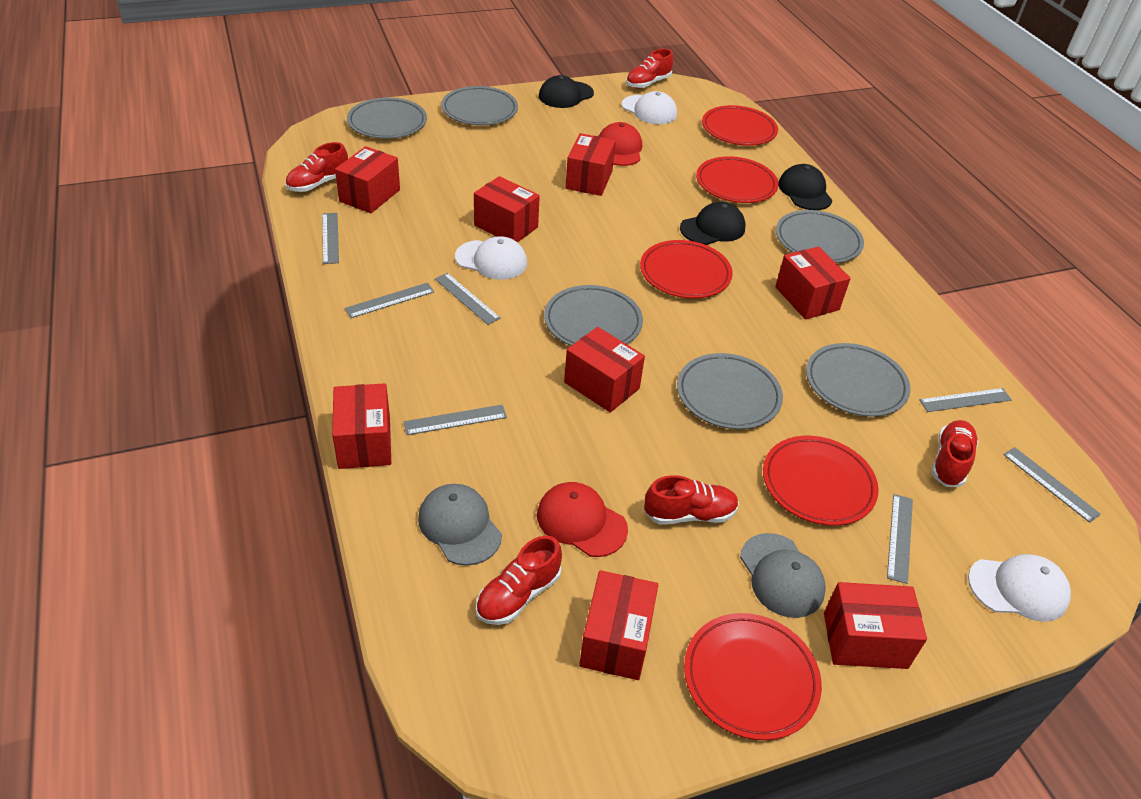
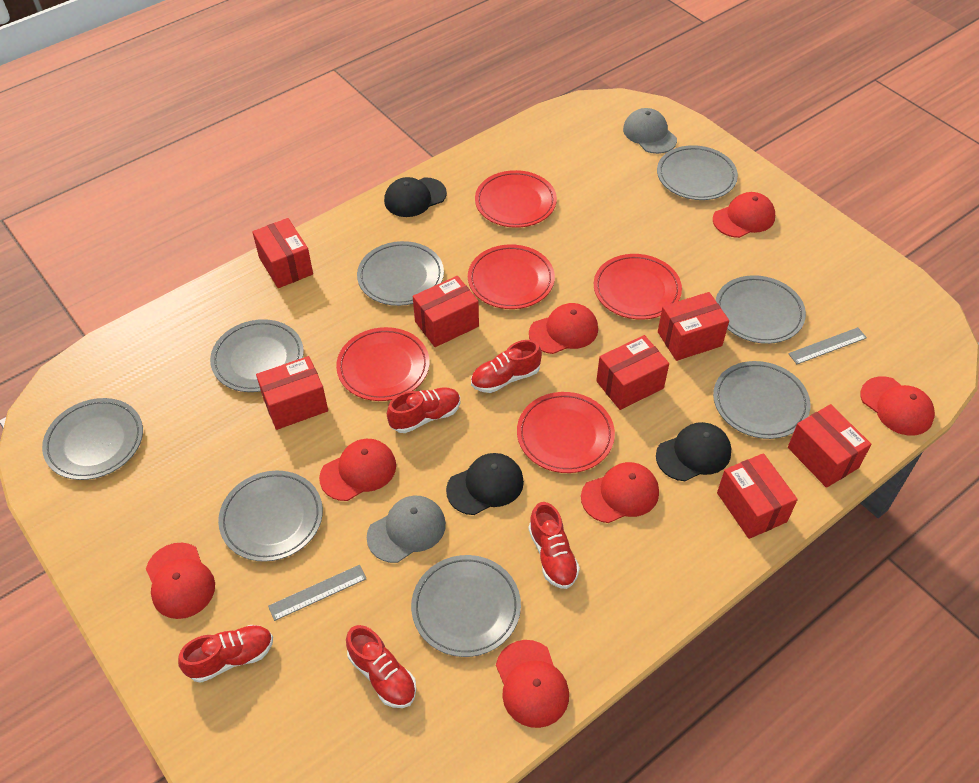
grey plate: [347,97,427,139] [441,86,518,125] [544,285,643,346] [677,353,783,429] [776,210,864,263] [806,343,910,417] = 6 -> [42,398,143,480] [210,319,304,392] [218,471,323,562] [357,241,444,306] [411,555,521,657] [657,145,738,200] [713,361,810,439] [716,275,806,344] = 8
grey ruler: [322,213,339,264] [345,283,434,318] [404,405,507,435] [435,273,501,325] [887,494,913,584] [919,388,1012,412] [1003,447,1101,523] = 7 -> [268,565,367,621] [788,327,867,364] = 2
red box: [332,383,391,469] [335,146,400,213] [474,176,540,243] [564,327,645,412] [565,133,616,196] [579,570,658,680] [775,247,851,319] [824,582,927,669] = 8 -> [252,218,313,288] [256,356,328,430] [413,276,479,347] [596,335,669,410] [658,292,729,361] [717,453,798,539] [788,404,871,488] = 7
red cap: [537,482,628,557] [599,122,642,166] = 2 -> [146,543,215,619] [319,439,396,501] [496,640,569,728] [529,303,598,354] [581,462,659,523] [713,192,775,238] [860,377,935,436] = 7
white cap: [455,236,527,280] [622,91,677,124] [968,554,1071,622] = 3 -> none = 0

